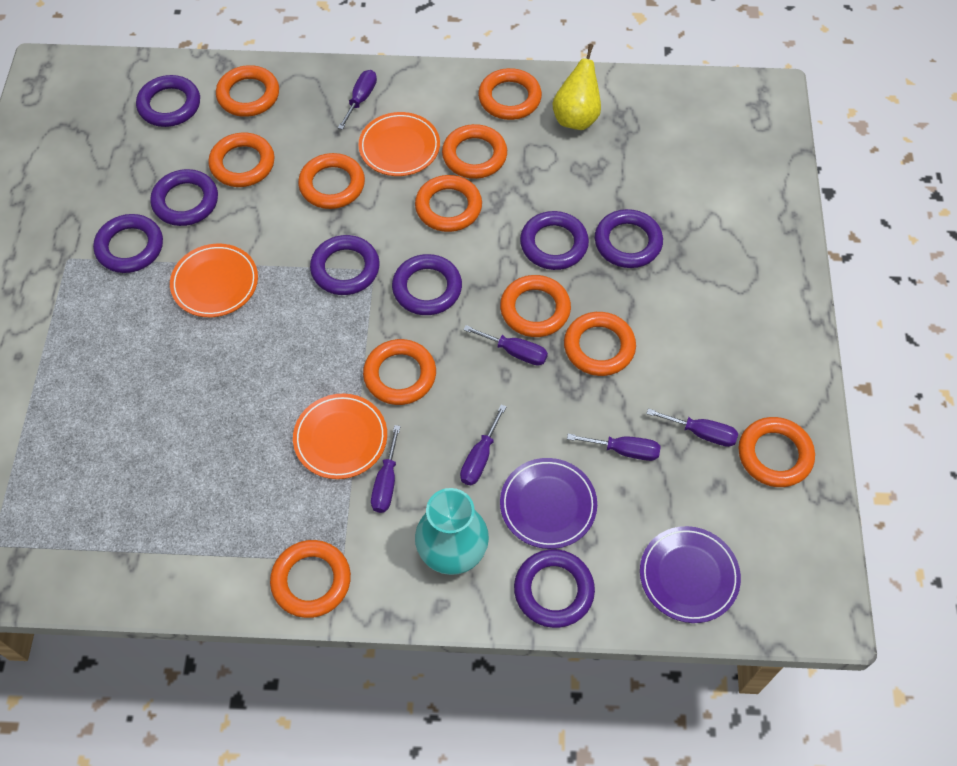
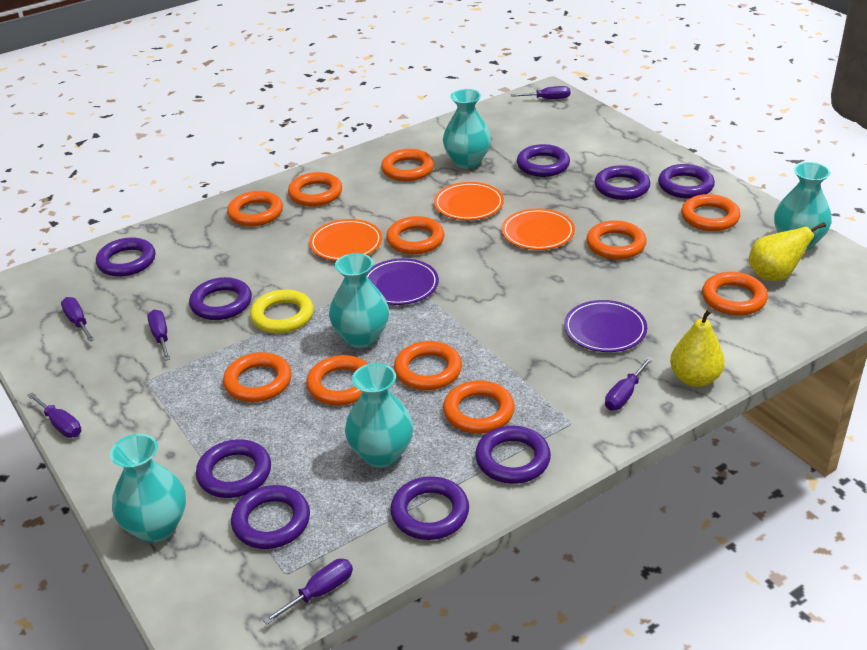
purple ring: [93,214,163,273] [136,75,200,127] [150,169,218,226] [310,235,380,295] [392,254,462,315] [514,549,595,628] [520,211,589,270] [595,209,663,268] = 8 -> [96,237,155,277] [189,277,252,320] [196,439,271,498] [231,485,310,549] [390,476,469,540] [475,426,551,484] [517,144,570,177] [595,165,650,200] [658,164,715,198] = 9
turquoise vase: [415,488,489,575] = 1 -> [110,434,186,543] [329,253,389,348] [345,363,413,468] [443,89,491,169] [774,162,832,251] = 5
yellow pear: [552,44,601,130] = 1 -> [670,308,725,387] [749,222,826,281] = 2
yellow ring: none = 0 -> [250,289,314,333] = 1

